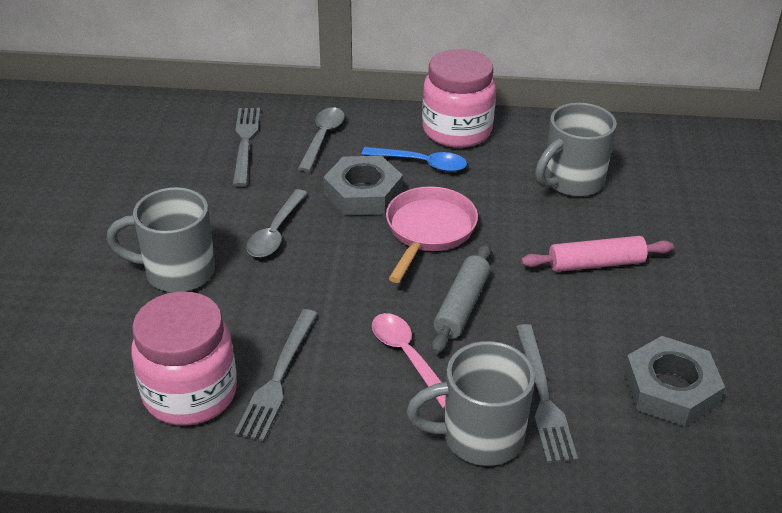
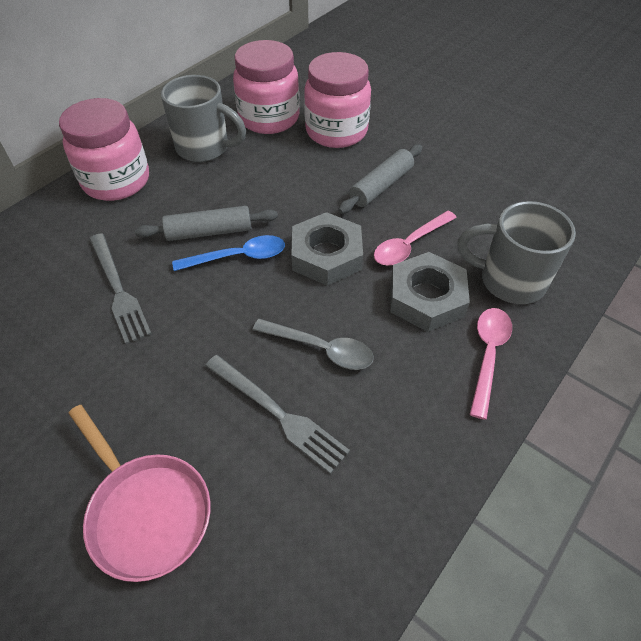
grey fork: [233,108,260,187] [235,309,318,442] [516,324,578,463] = 3 -> [90,233,152,344] [205,355,350,474] = 2
grey mug: [107,187,215,292] [406,341,535,466] [535,103,617,197] = 3 -> [161,75,246,162] [457,201,576,304] = 2
grey rolling pin: [432,244,491,354] = 1 -> [135,206,278,241] [338,144,422,214] = 2
grey spoon: [246,189,307,258] [298,107,345,172] = 2 -> [253,319,374,370] = 1
pink jar: [131,291,237,426] [422,49,496,148] = 2 -> [59,98,149,201] [233,40,300,134] [304,52,371,148] = 3
pink rolling pin: [521,236,674,272] = 1 -> none = 0
pink spoon: [372,313,446,408] = 1 -> [374,211,457,266] [470,308,512,420] = 2

